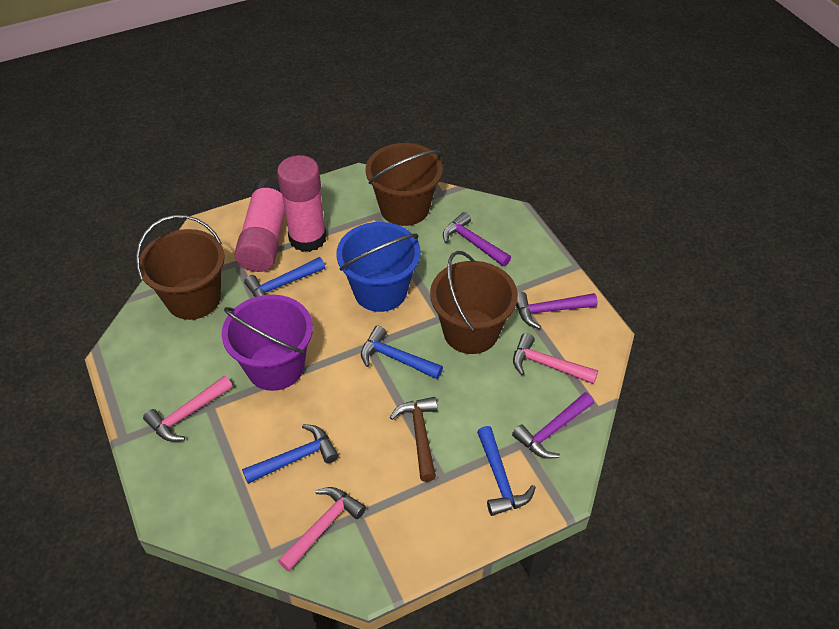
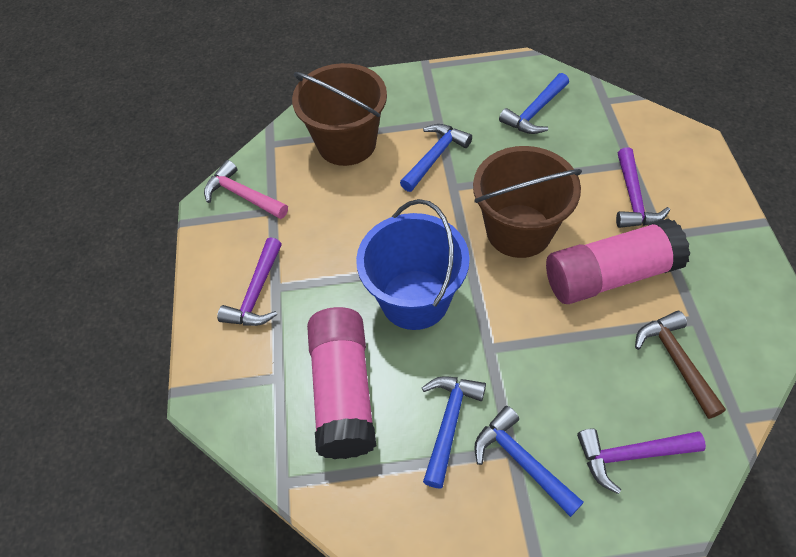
brown bucket: [136,215,225,320] [366,143,443,226] [430,251,518,354] = 3 -> [292,63,387,166] [473,146,582,258] = 2
pink hammer: [143,376,233,442] [278,487,366,571] [513,333,598,384] = 3 -> [204,160,288,219] = 1
purple bucket: [222,294,313,391] = 1 -> none = 0

